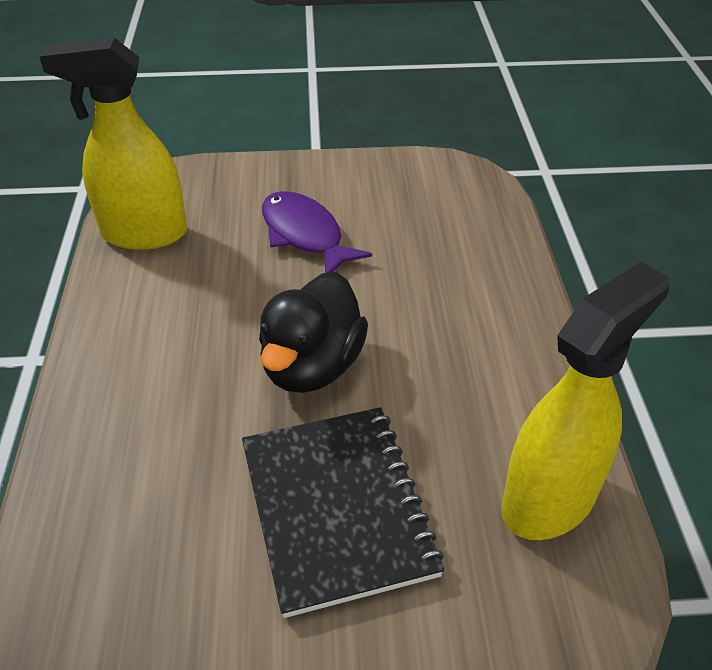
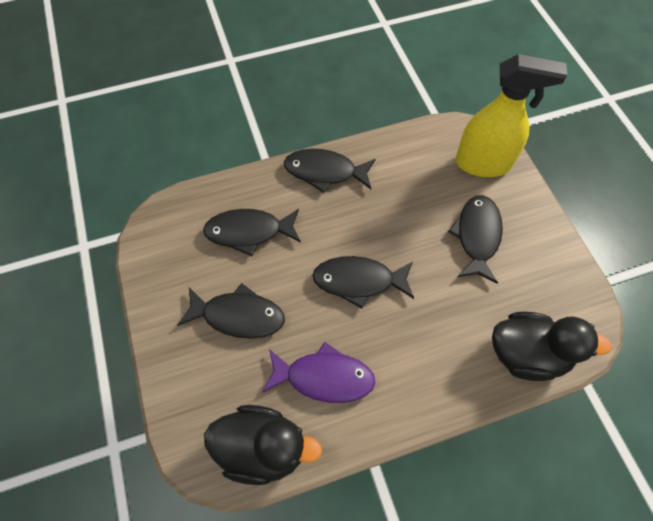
black duck: [259,272,368,393] = 1 -> [204,405,322,485] [492,311,612,381] = 2
black fish: none = 0 -> [177,283,285,339] [203,209,301,256] [284,149,375,193] [312,256,414,309] [448,195,503,284] = 5
black notebook: [242,407,444,618] = 1 -> none = 0
yellow spray bottle: [39,38,187,250] [501,262,670,540] = 2 -> [455,54,567,177] = 1

